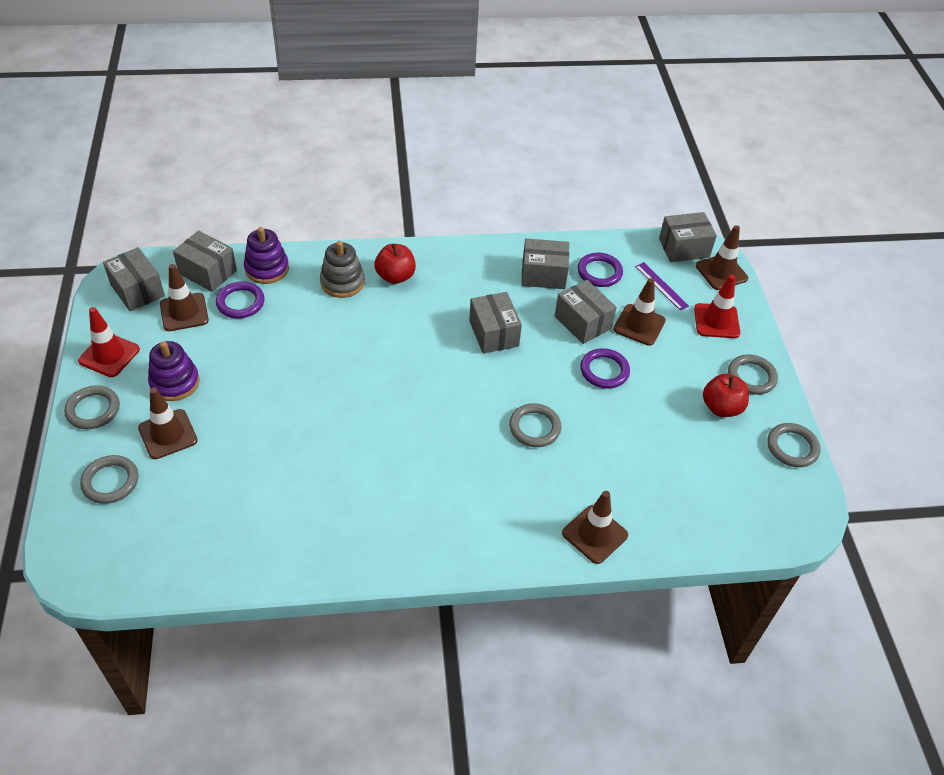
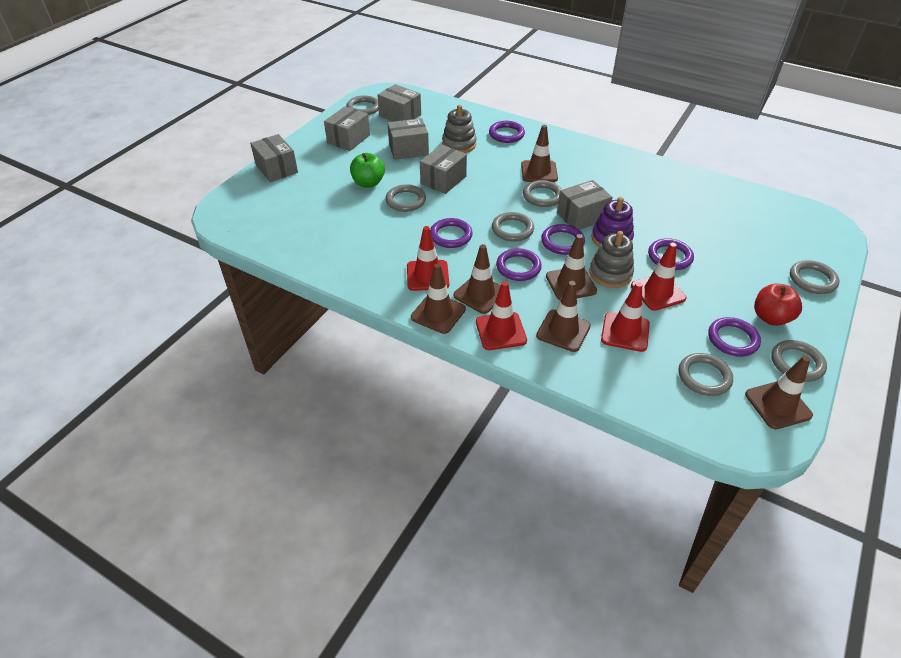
brown traffic cone: [138,387,198,459] [160,264,209,331] [562,491,628,564] [613,278,666,346] [696,225,748,290] = 5 -> [411,263,466,334] [453,244,501,314] [521,125,558,182] [536,281,591,352] [546,234,597,300] [745,355,813,429] = 6
green apple: none = 0 -> [350,153,385,188] = 1
grey ring: [64,385,120,429] [80,455,138,504] [509,403,561,447] [728,354,778,395] [767,423,821,467] = 5 -> [346,95,379,115] [386,184,426,212] [492,212,534,242] [523,180,562,207] [679,353,733,396] [771,340,827,382] [790,260,839,294] = 7
grey stacking toy: [320,241,365,298] = 1 -> [442,105,477,153] [589,231,634,288] = 2
purple ring: [216,282,265,318] [578,253,623,287] [580,348,630,389] = 3 -> [430,218,473,248] [489,121,525,143] [496,248,542,281] [541,224,585,255] [648,238,694,270] [708,317,761,357] = 6
purple ruler: [635,262,689,311] = 1 -> none = 0
purple stacking toy: [148,341,200,401] [244,227,289,284] = 2 -> [591,197,634,247] = 1
red apple: [374,244,416,284] [703,374,749,417] = 2 -> [754,284,802,326] = 1
red traffic cone: [78,307,140,377] [694,275,740,338] = 2 -> [407,226,449,291] [476,281,527,350] [601,282,650,352] [631,243,686,311] = 4

